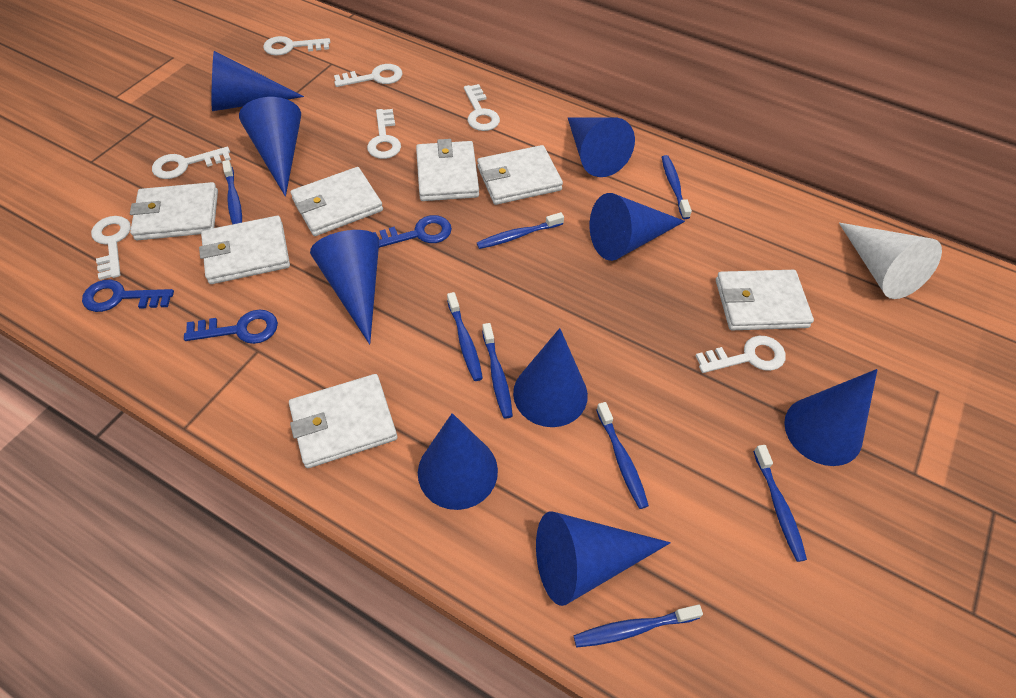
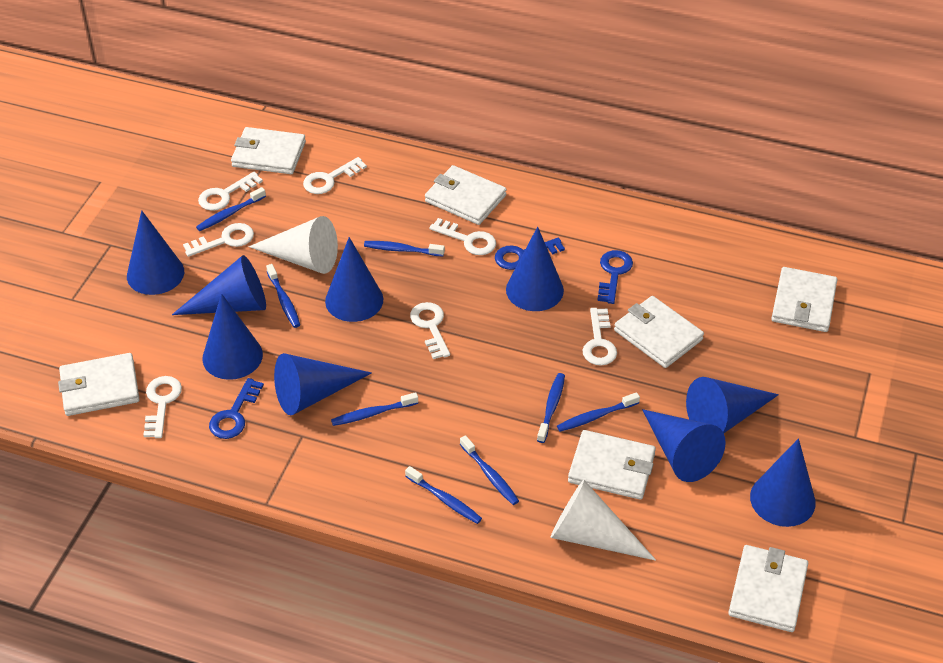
white cone: [839,223,942,299] = 1 -> [249,216,338,274] [551,480,656,561] = 2

